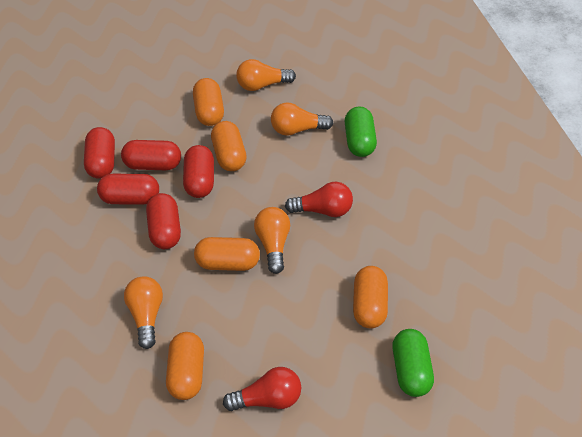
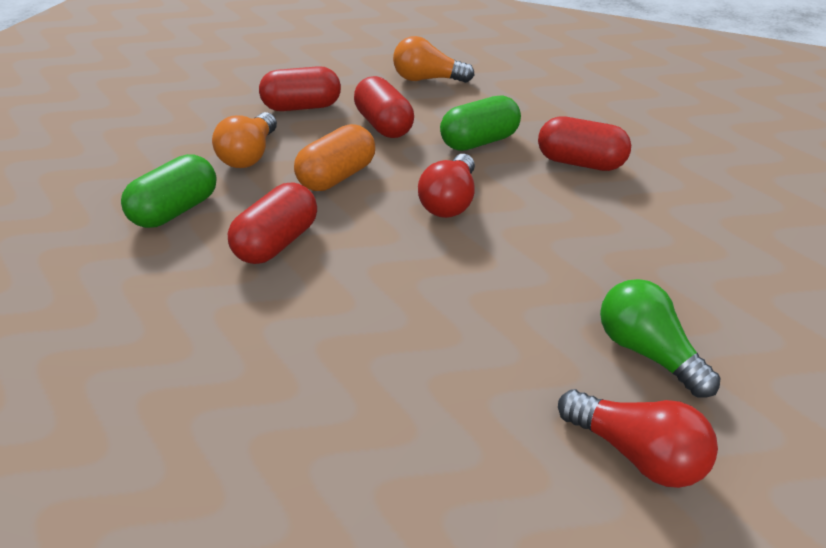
green light bulb: none = 0 -> [600,279,721,398] = 1
orange capsule: [166,332,204,400] [193,78,224,126] [194,237,260,271] [211,121,247,171] [353,266,388,328] = 5 -> [294,124,375,191] = 1
orange light bulb: [124,276,163,349] [236,59,296,91] [254,207,290,274] [271,103,333,136] = 4 -> [212,112,277,168] [393,36,474,83] = 2
red capsule: [84,127,115,179] [97,174,159,205] [121,140,181,170] [146,193,181,249] [183,145,214,198] = 5 -> [228,182,317,264] [259,66,341,111] [354,76,414,138] [538,116,631,171] = 4

